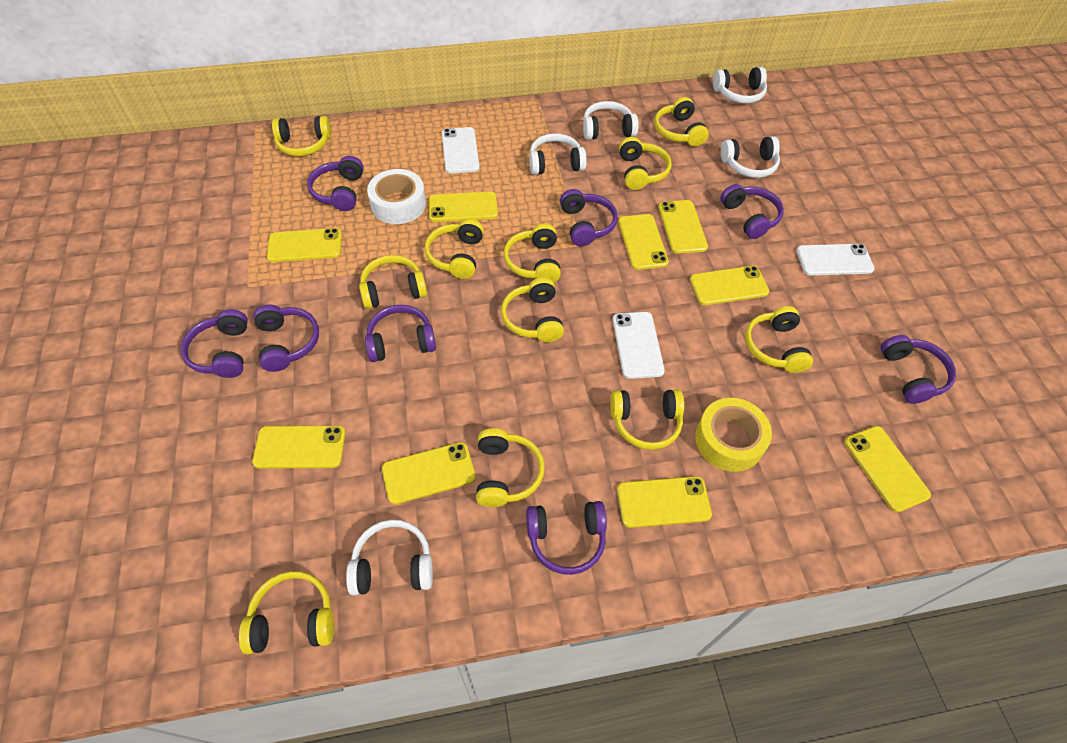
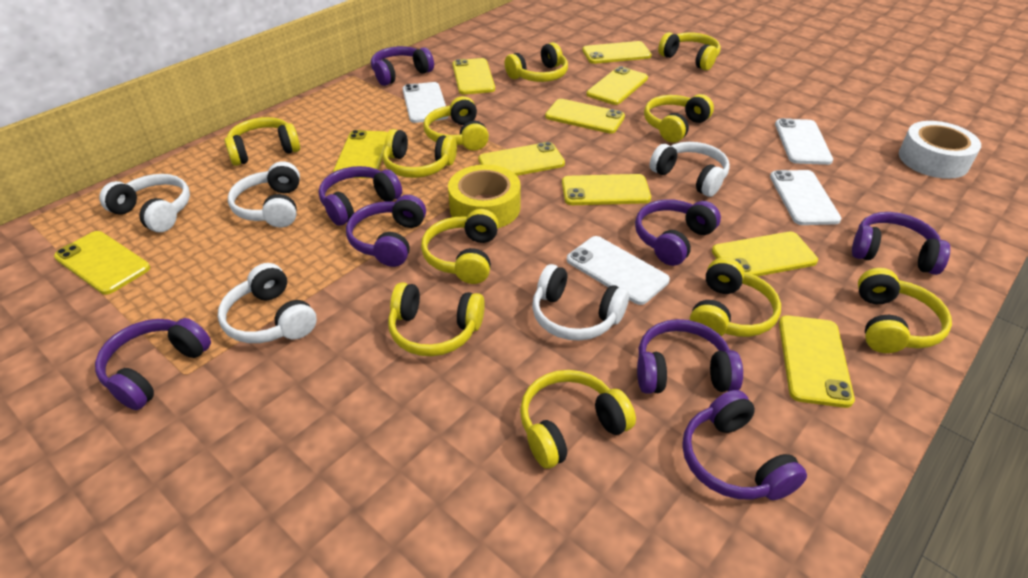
white phone: [442,127,480,173] [613,312,665,379] [796,244,875,275] = 3 -> [403,82,449,123] [567,236,670,305] [770,170,842,225] [775,118,833,165] = 4
yellow phone: [252,426,346,469] [267,228,342,262] [382,442,476,505] [429,191,498,222] [617,476,712,528] [618,214,669,270] [658,200,708,254] [690,266,769,305] [844,426,931,512] = 9 -> [54,231,150,295] [333,130,388,178] [452,58,495,95] [478,142,565,176] [545,99,625,134] [562,174,651,205] [582,41,652,64] [586,66,648,105] [712,232,818,276] [779,315,855,408] = 10

